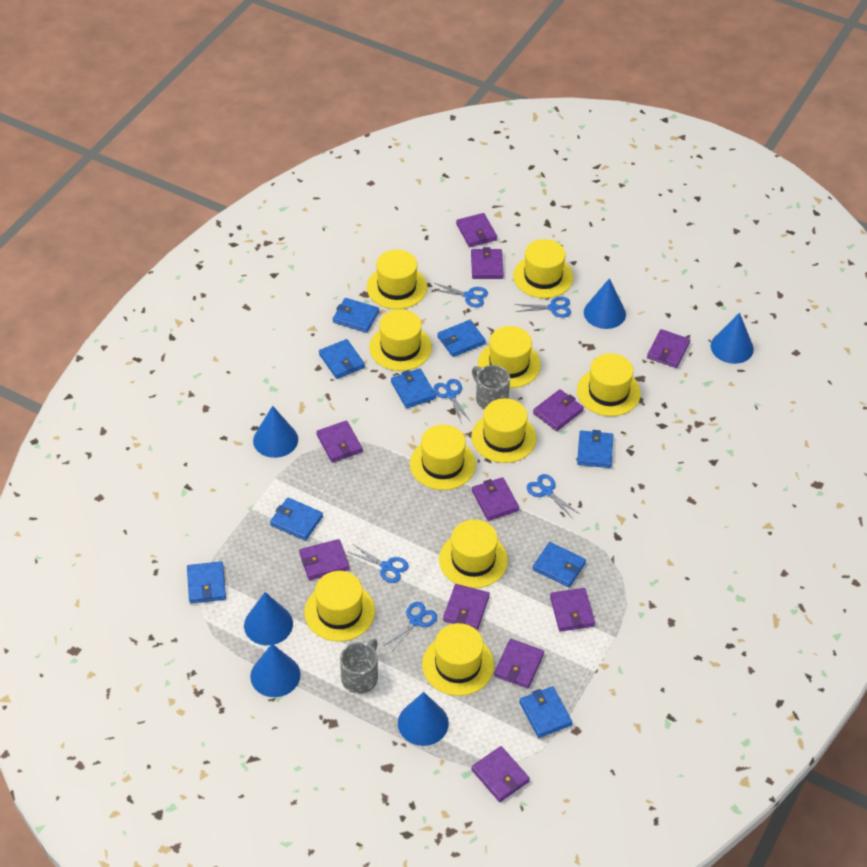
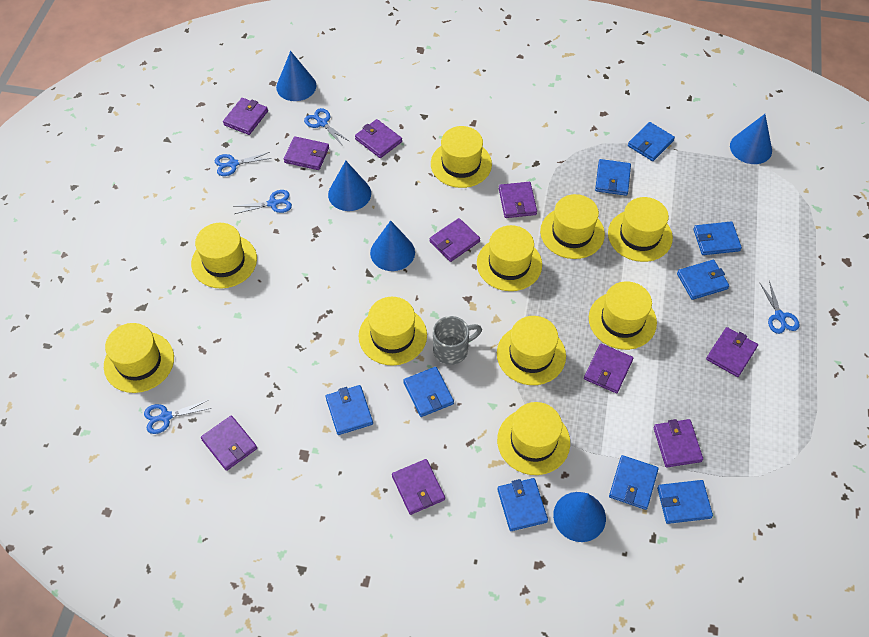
blue cone: [244,592,293,645] [250,644,301,697] [253,406,298,458] [398,692,449,746] [584,278,626,329] [711,313,754,364] = 6 -> [276,51,316,101] [328,161,371,211] [370,220,415,271] [553,492,606,542] [730,114,772,164] = 5
blue scissors: [348,544,409,583] [384,602,437,653] [433,379,471,424] [434,283,488,307] [515,297,571,318] [527,474,580,519] = 6 -> [144,400,211,434] [215,152,272,176] [235,190,292,214] [304,108,349,144] [760,281,799,334] = 5
grey mug: [340,639,378,694] [472,365,510,409] = 2 -> [433,316,482,365] = 1
purple wallet: [299,539,350,580] [316,420,363,463] [443,584,490,630] [456,213,497,247] [471,247,504,279] [471,746,530,802] [472,477,519,521] [494,639,544,688] [533,389,584,431] [550,588,595,632] [647,329,690,368] = 11 -> [201,416,257,471] [223,98,268,135] [284,136,329,170] [355,119,402,158] [392,459,445,515] [429,218,480,262] [499,182,537,218] [584,344,633,393] [653,419,703,467] [706,327,758,377] = 10

